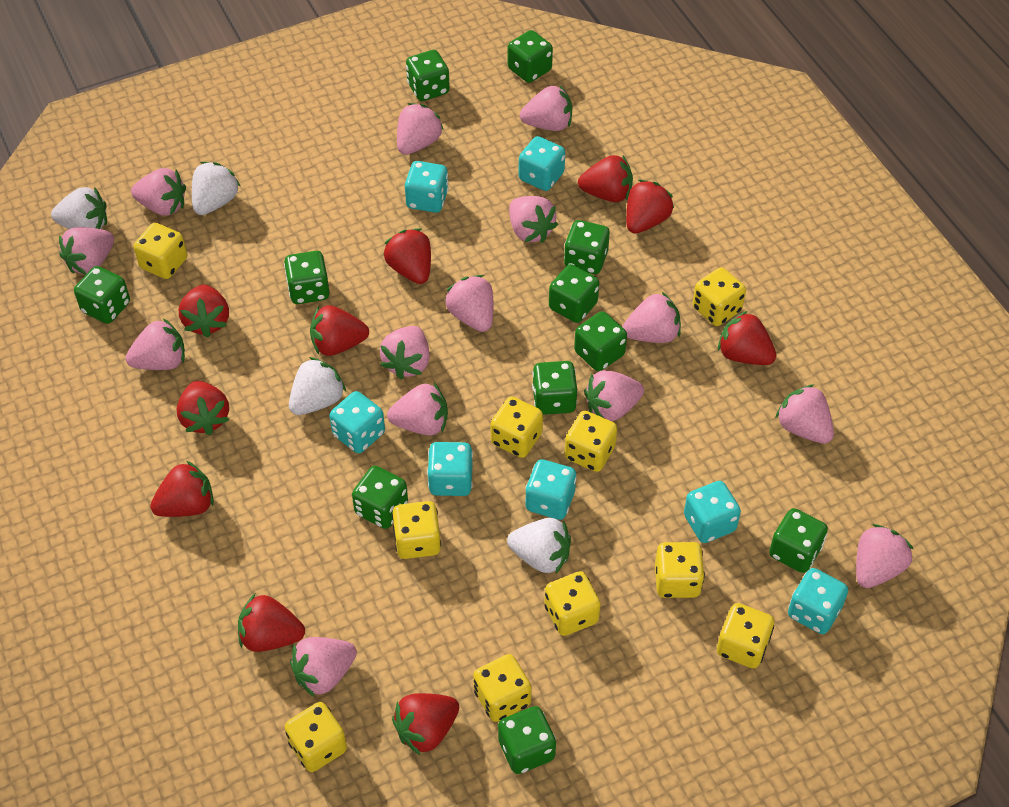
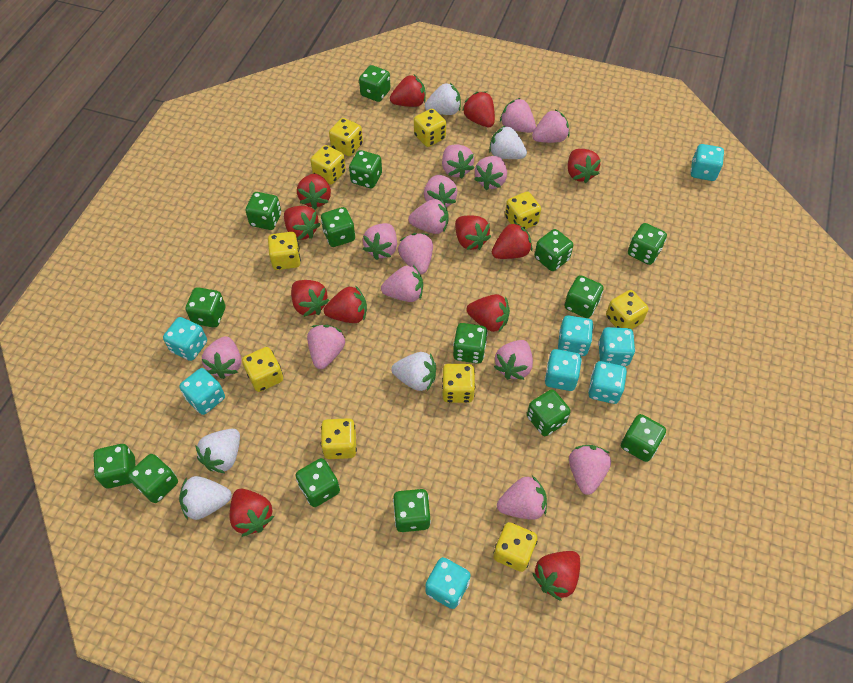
green dice: [74,266,130,324] [284,251,330,304] [352,466,408,529] [406,50,450,101] [498,706,556,774] [508,30,553,83] [532,361,577,415] [549,264,599,323] [564,220,610,274] [574,311,627,371] [769,508,828,573] = 11 -> [93,444,136,488] [128,454,178,503] [185,287,226,328] [245,192,281,230] [295,458,340,507] [321,207,355,247] [349,150,382,188] [359,65,391,102] [393,489,431,532] [453,323,488,364] [527,389,571,436] [535,229,573,271] [564,275,603,318] [621,414,666,462] [628,223,667,265] = 15
red strawberry: [150,461,214,517] [177,381,229,435] [179,285,229,338] [238,594,305,652] [310,305,369,356] [384,228,431,284] [392,693,459,755] [578,155,633,202] [626,180,674,234] [718,311,777,365] = 10 -> [230,489,275,537] [284,206,321,240] [291,280,330,317] [297,174,331,209] [324,285,367,323] [390,75,426,107] [455,216,491,250] [462,92,495,127] [466,294,510,332] [492,222,532,259] [532,551,580,601] [568,149,601,183] = 12
turquoise dice: [329,391,385,453] [405,161,449,213] [427,442,473,496] [519,136,565,191] [525,459,577,520] [684,481,741,543] [788,568,848,634] = 7 -> [163,317,207,361] [179,368,225,415] [425,557,471,609] [545,349,582,391] [558,315,594,356] [588,361,627,404] [598,327,635,366] [690,144,724,181] = 8
white strawberry: [51,187,107,229] [192,162,241,215] [289,357,346,415] [507,518,571,573] = 4 -> [179,476,232,520] [195,429,240,473] [391,352,436,391] [425,83,461,115] [489,125,527,159] = 5

